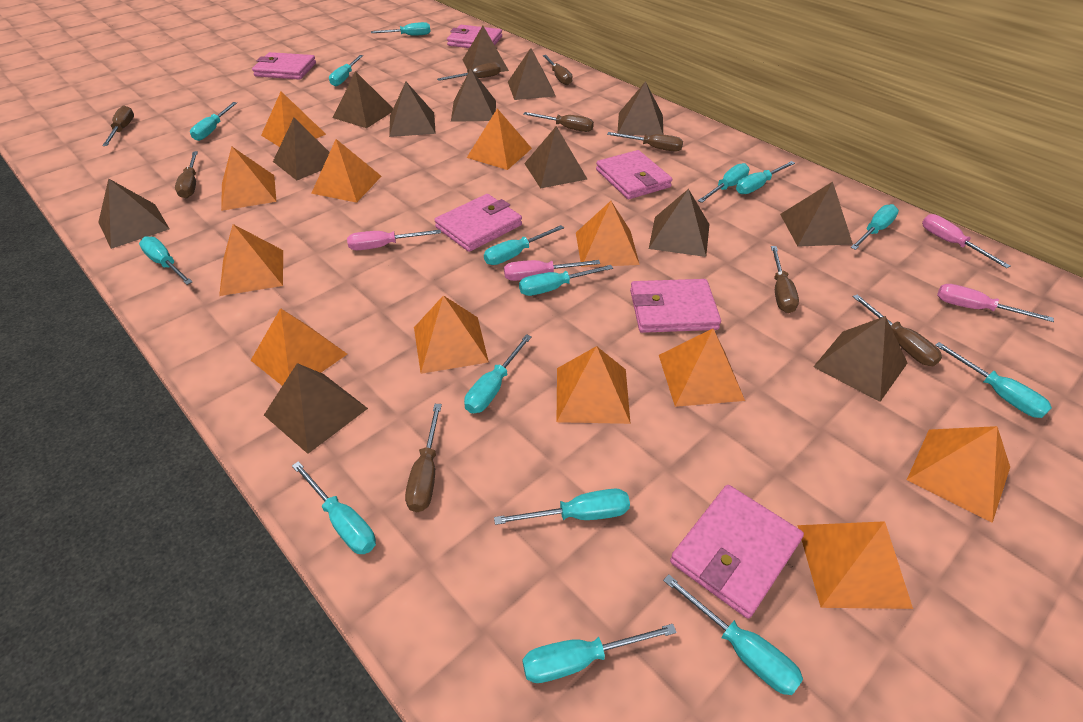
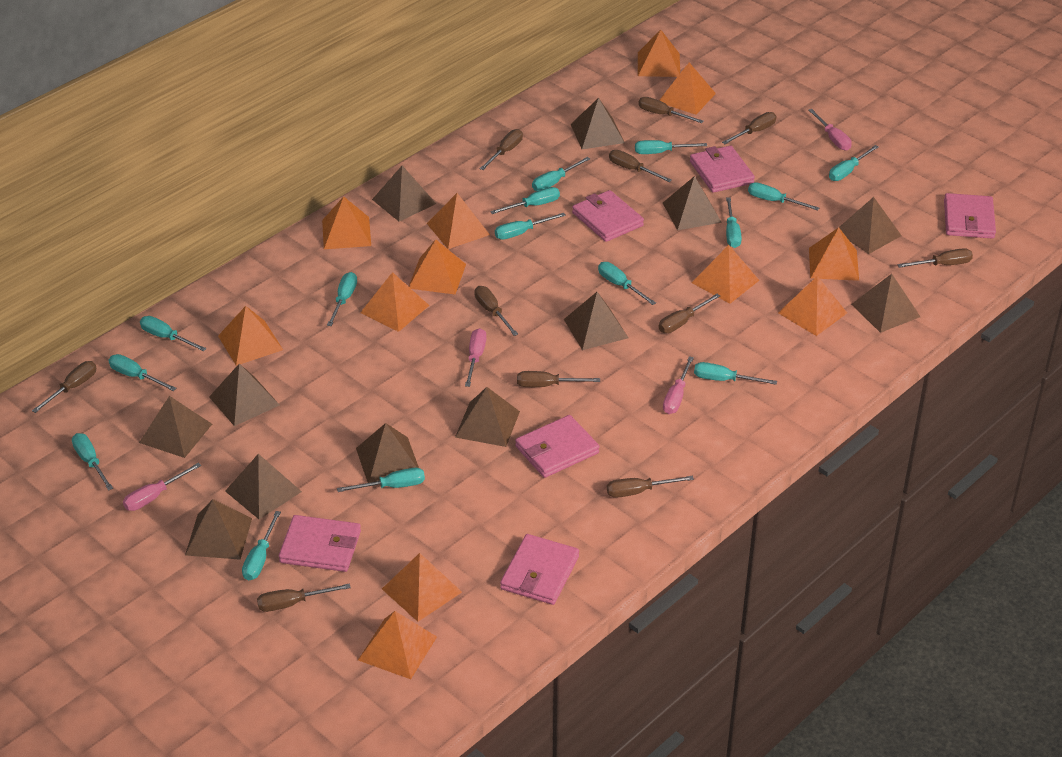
brown pyramid: [98,178,170,249] [264,363,368,454] [273,118,330,180] [333,71,393,128] [389,82,436,137] [451,69,496,122] [463,26,509,72] [508,48,555,100] [524,126,587,188] [618,81,663,136] [649,189,710,257] [780,182,853,247] [813,316,907,402] = 13 -> [139,396,212,458] [185,499,252,560] [209,364,280,426] [225,454,302,519] [356,423,419,483] [372,166,436,222] [455,387,520,447] [564,292,628,350] [571,98,625,149] [663,176,722,230] [839,197,902,254] [851,274,920,333] = 12
brown screwdriver: [102,105,134,146] [175,151,198,198] [405,404,442,512] [437,62,501,81] [524,112,594,132] [543,55,573,85] [607,132,683,152] [771,246,799,313] [853,294,942,366] = 9 -> [32,361,96,413] [257,584,351,612] [474,286,518,336] [480,129,523,170] [517,371,600,387] [607,476,694,498] [609,150,672,182] [638,97,704,123] [658,294,720,333] [722,112,776,144] [897,248,973,268] = 11

